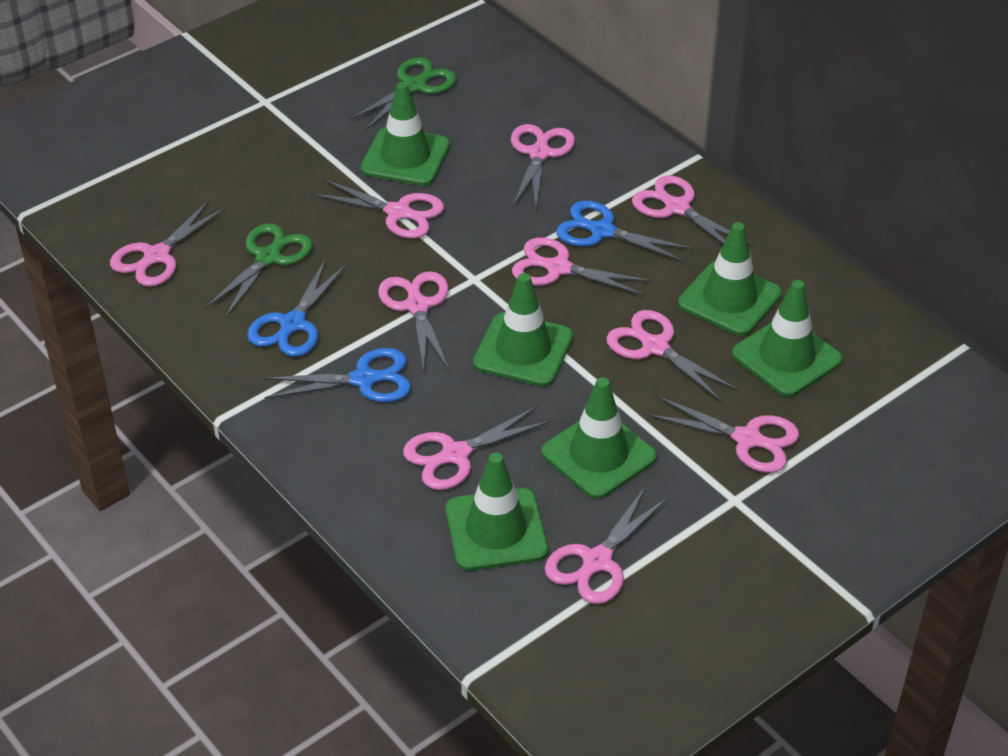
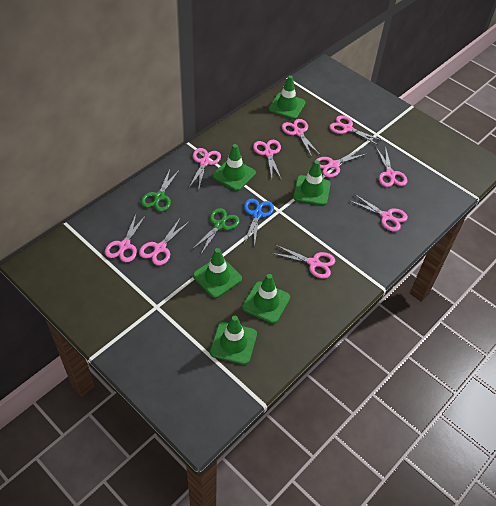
blue scissors: [247,259,347,357] [263,348,411,402] [556,201,693,262] = 3 -> [244,198,274,246] = 1

